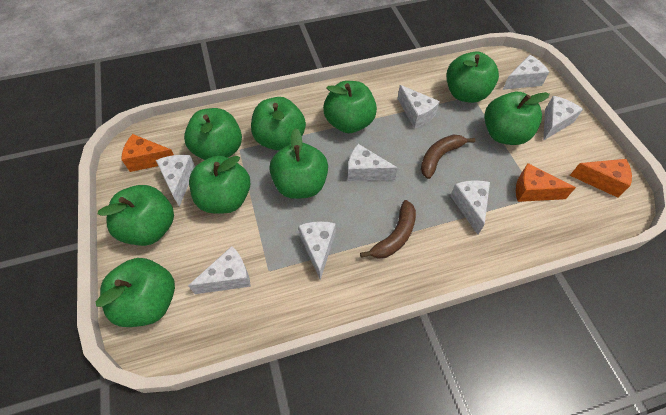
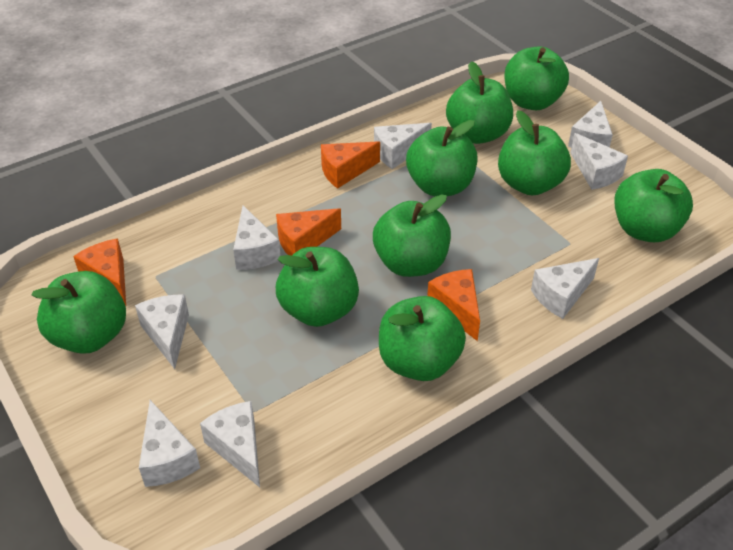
brown banana: [360,200,416,259] [421,135,475,179] = 2 -> none = 0
orange cheese: [121,134,174,172] [516,163,576,202] [570,159,632,198] = 3 -> [73,238,126,305] [276,208,341,256] [321,141,380,189] [427,269,480,341] = 4

